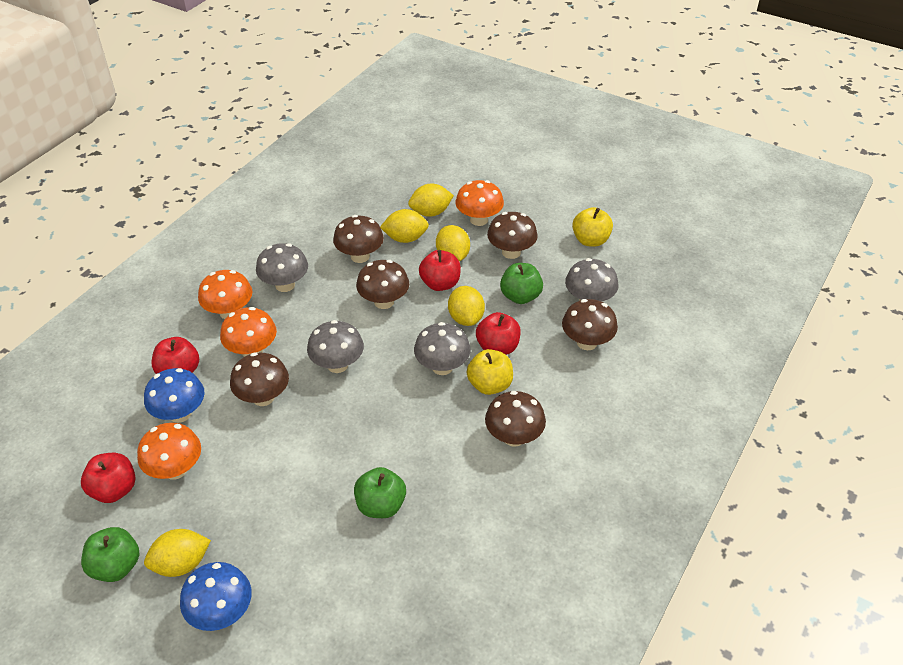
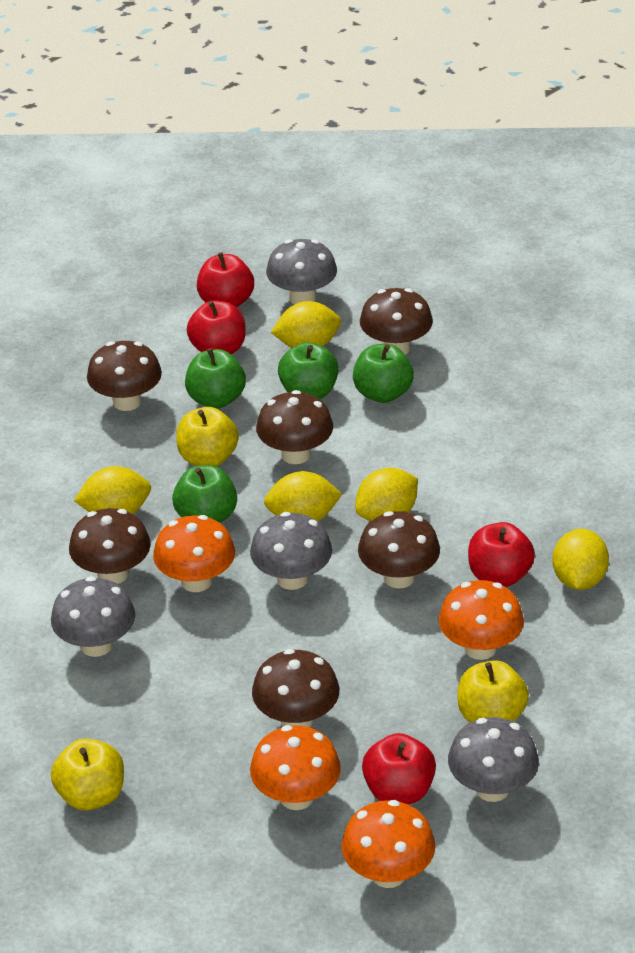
blue mushroom: [144,368,205,423] [180,562,252,631] = 2 -> none = 0
green apple: [81,527,139,582] [354,467,406,518] [500,263,543,304] = 3 -> [172,465,237,523] [185,348,246,409] [278,342,339,399] [353,344,414,403] = 4
yellow apple: [467,349,513,395] [572,207,613,247] = 2 -> [51,739,124,810] [176,407,239,466] [458,660,529,723] = 3

